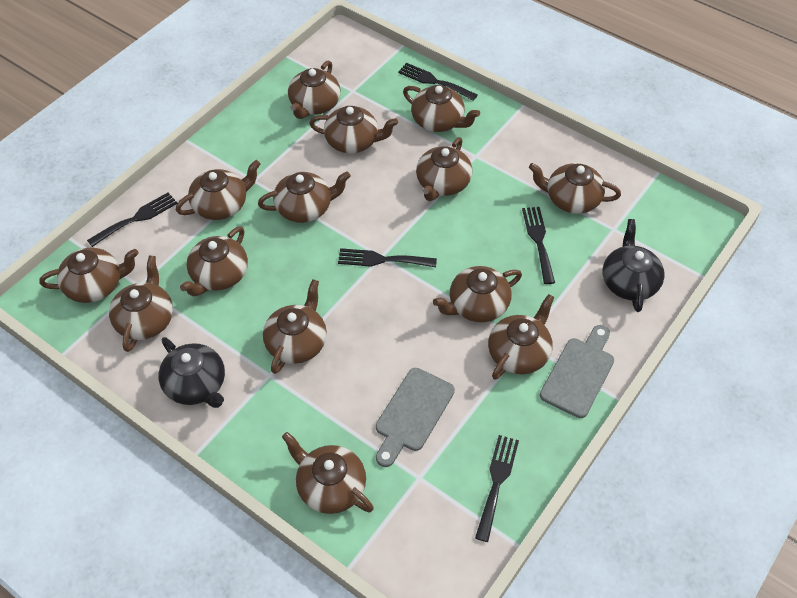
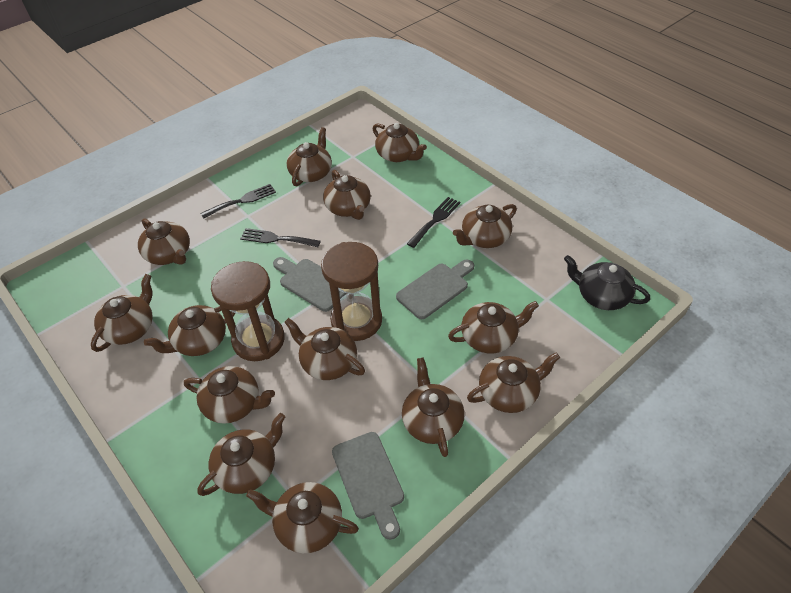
black fork: [87,193,178,247] [338,248,437,267] [398,63,478,101] [475,435,519,542] [522,207,555,284] = 5 -> [201,184,276,219] [240,228,321,247] [407,197,460,248] = 3
black teapot: [158,337,225,408] [602,219,665,312] = 2 -> [564,255,650,310] = 1
brown hourglass: none = 0 -> [211,261,285,361] [321,242,382,341] = 2
grey cutting board: [376,368,455,467] [540,325,614,418] = 2 -> [273,257,346,312] [332,432,404,540] [396,260,474,319] = 3

